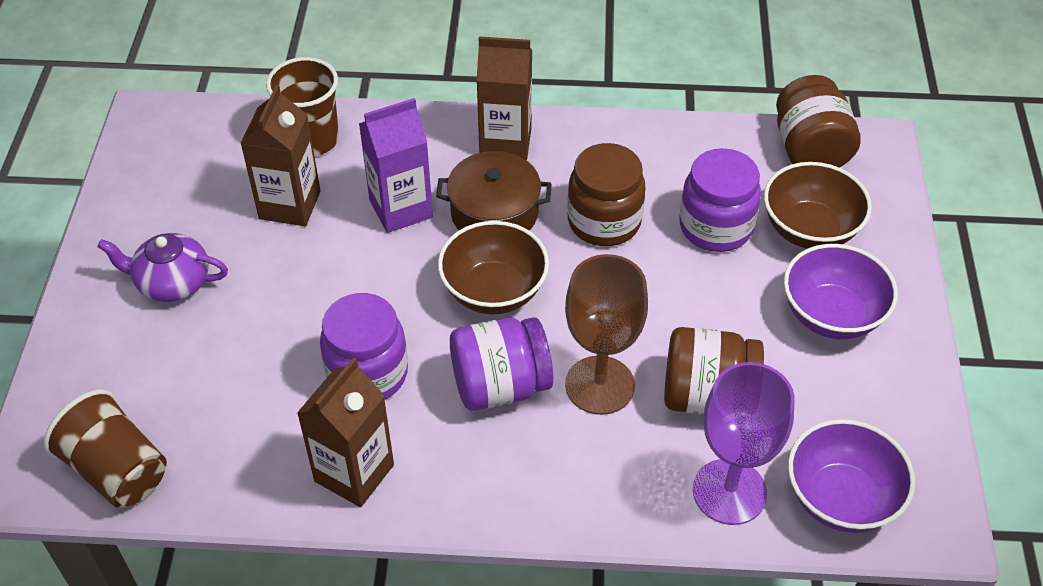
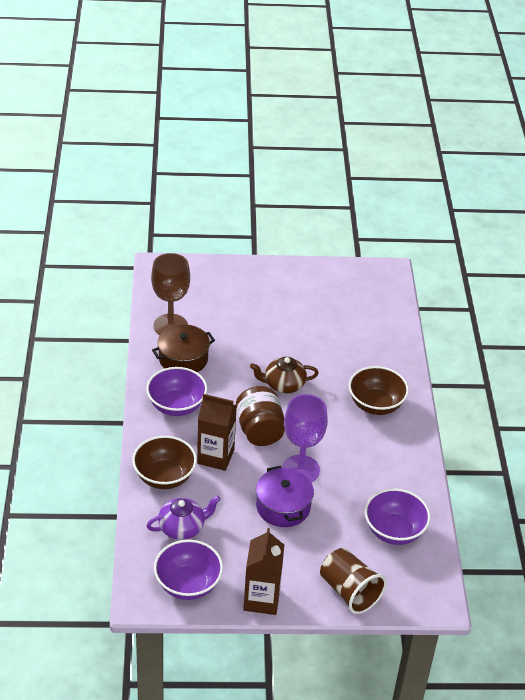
brown carton: [240,85,321,226] [297,357,394,507] [477,36,532,160] = 3 -> [197,394,237,471] [243,528,284,615] = 2
brown cup: [43,389,167,508] [266,57,339,156] = 2 -> [320,548,386,614] = 1
brown jar: [567,143,645,246] [664,327,764,415] [776,75,861,168] = 3 -> [236,386,285,446] = 1
brown teapot: none = 0 -> [250,357,319,393] = 1
purple bowl: [784,244,898,339] [788,419,915,533] = 2 -> [146,367,207,416] [154,540,223,600] [365,488,430,545] = 3
purple carton: [359,98,433,233] = 1 -> none = 0
purple jar: [320,293,408,400] [450,317,553,411] [680,148,761,252] = 3 -> none = 0
purple pot: none = 0 -> [256,466,314,527] = 1

